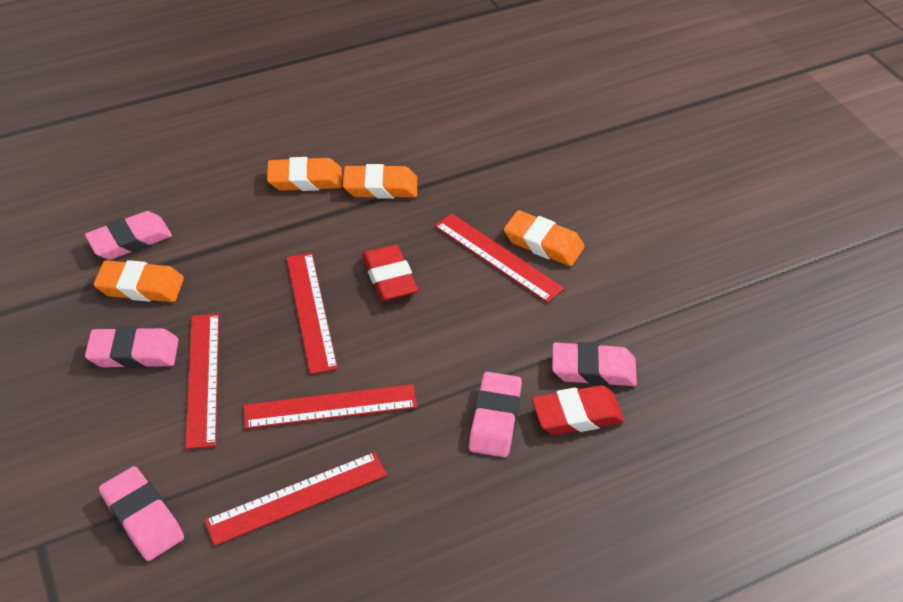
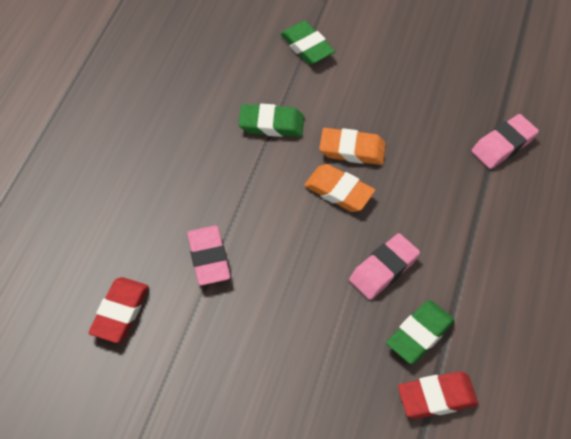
green eraser: none = 0 -> [239,104,304,137] [280,21,335,65] [386,300,455,364] = 3
orange eraser: [94,260,184,302] [267,157,342,191] [343,164,417,199] [504,210,585,266] = 4 -> [304,164,375,212] [319,128,386,165] = 2
pink eraser: [85,211,172,260] [85,326,179,368] [99,466,184,561] [469,372,522,457] [552,342,637,386] = 5 -> [187,226,230,285] [349,233,420,300] [472,114,539,169] = 3
red ruler: [185,314,219,449] [204,452,387,546] [243,384,417,429] [286,253,338,374] [435,213,564,303] = 5 -> none = 0

